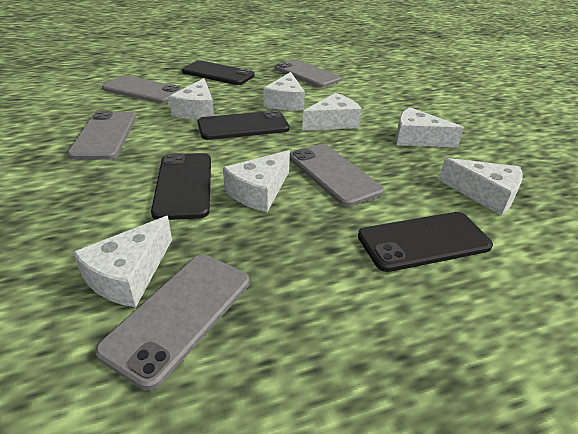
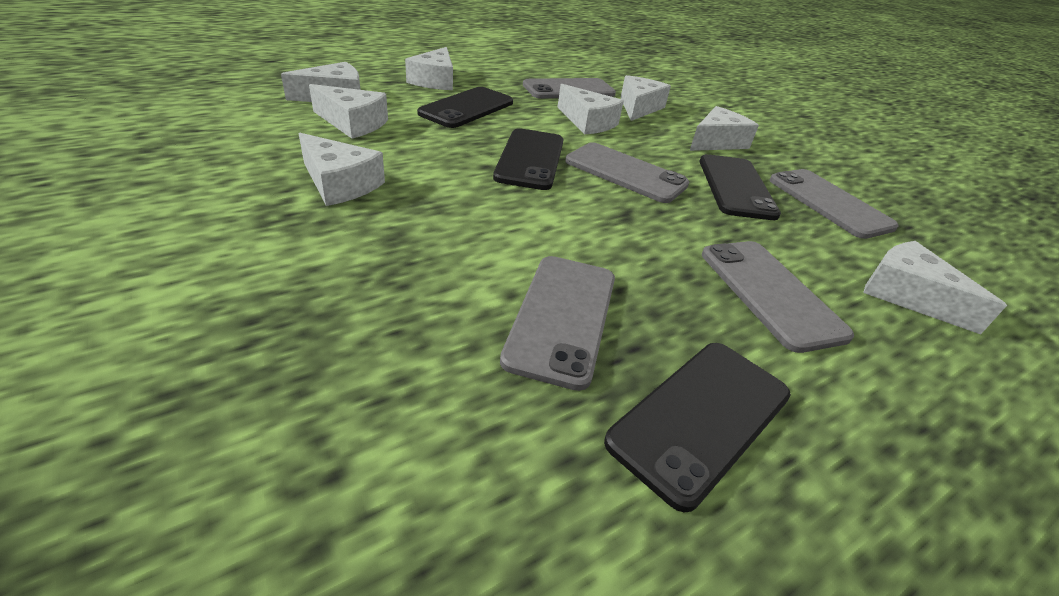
white cheese: [73,216,172,308] [169,78,214,120] [223,150,290,212] [263,72,305,111] [302,93,362,131] [395,107,464,147] [438,158,523,215] = 7 -> [281,62,360,102] [298,133,385,206] [309,84,388,138] [405,47,453,90] [557,84,624,134] [620,75,671,121] [690,106,759,151] [863,241,1007,334] = 8

